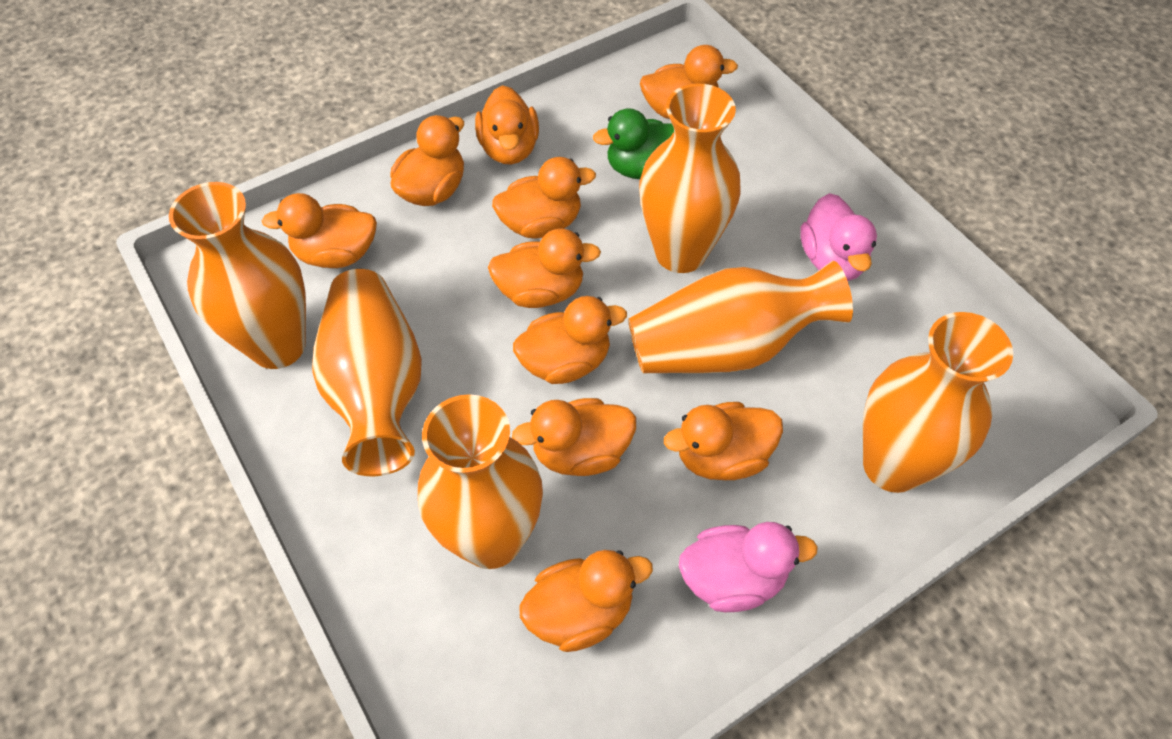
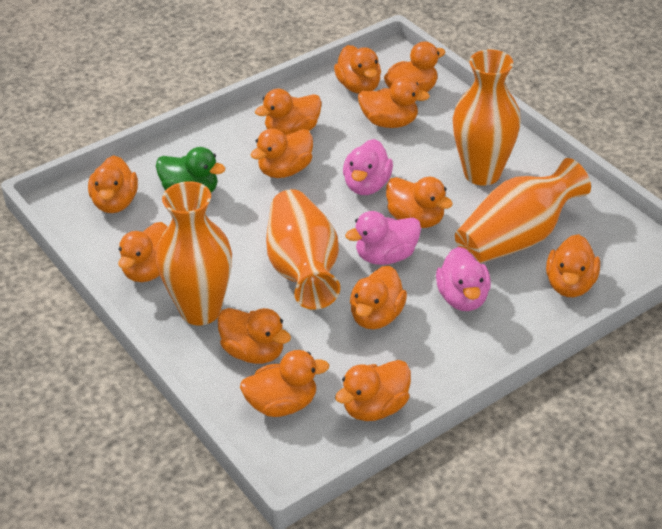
orange duck: [262,193,377,268] [390,115,464,206] [475,85,539,165] [488,228,601,308] [492,157,596,238] [512,398,636,476] [513,296,627,384] [519,550,653,652] [640,45,738,119] [664,402,783,480] = 10 -> [88,155,138,213] [118,222,168,282] [218,308,291,364] [240,350,329,417] [251,128,313,178] [255,89,322,136] [334,45,381,94] [335,360,411,421] [350,266,407,329] [358,77,430,128] [384,41,445,92] [386,177,453,228] [546,234,600,297] = 13
orange vase: [169,182,306,369] [312,269,422,476] [418,394,543,569] [628,261,853,373] [639,83,741,273] [863,312,1013,493] = 6 -> [156,181,232,325] [266,189,340,310] [452,50,521,186] [455,158,591,263] = 4
pink duck: [679,522,818,612] [800,193,877,281] = 2 -> [343,139,393,195] [345,211,421,265] [436,247,491,311] = 3

